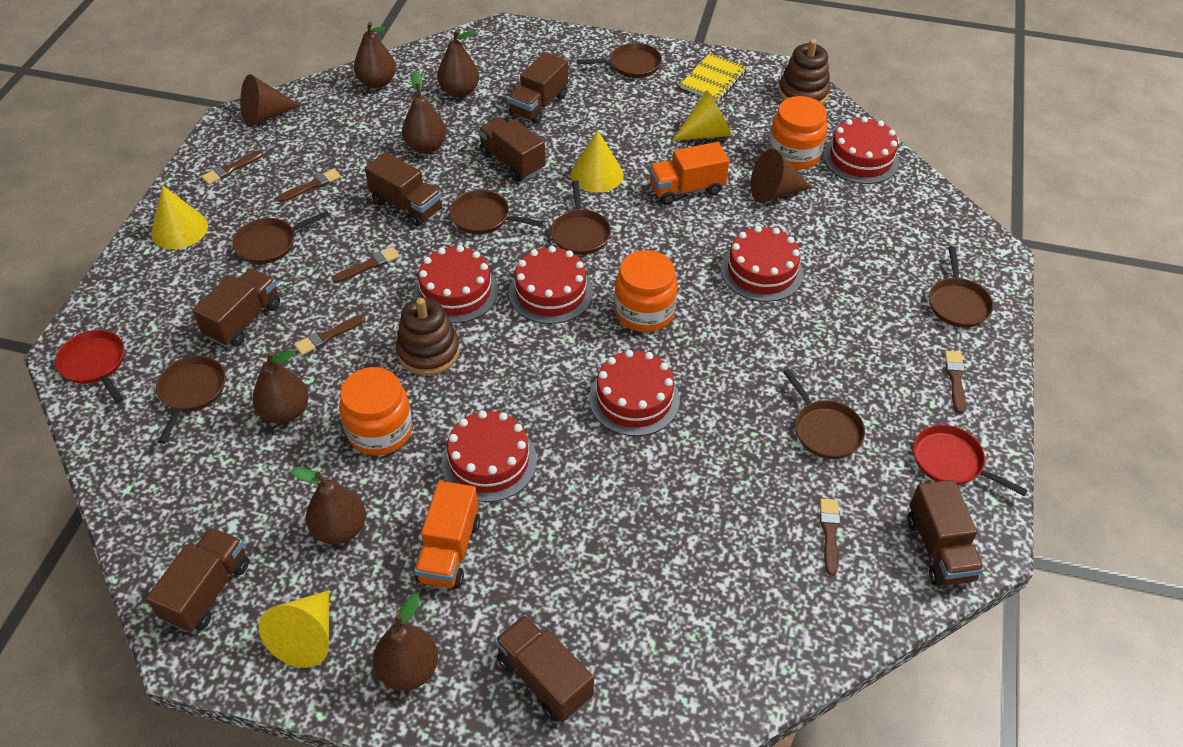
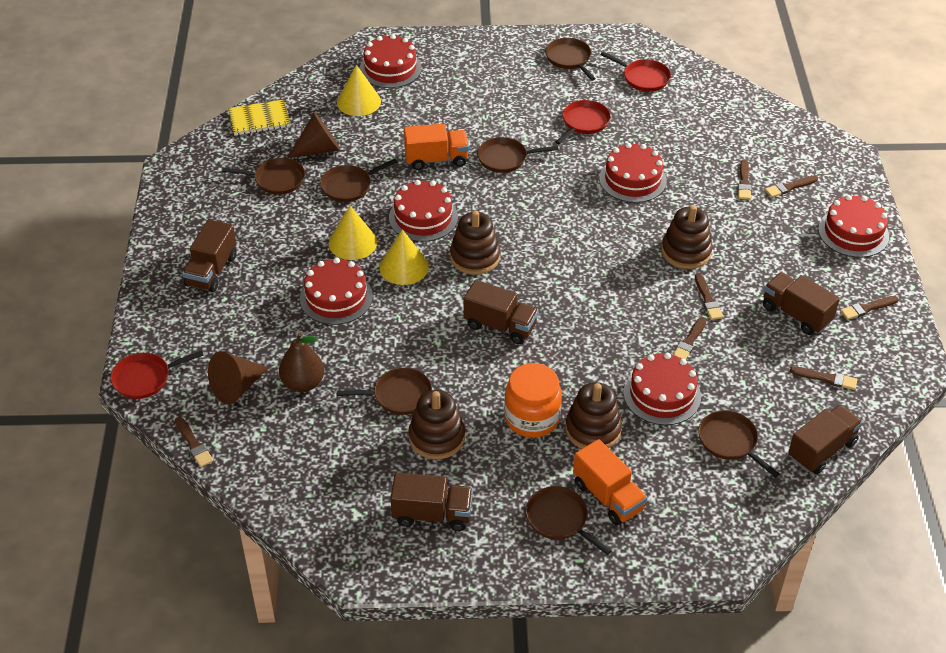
brown brush: [201,150,264,185] [277,169,341,202] [294,315,366,355] [332,247,400,283] [820,499,840,576] [945,351,966,414] = 6 -> [175,417,213,467] [672,317,707,359] [695,273,723,320] [738,160,752,200] [765,175,818,198] [790,366,857,390] [840,296,899,320] = 7
brown pear: [252,350,309,423] [291,467,366,544] [354,22,396,89] [373,593,438,691] [402,71,447,154] [437,30,479,98] = 6 -> [279,332,324,392] = 1
brown stacking toy: [396,298,460,375] [778,39,830,104] = 2 -> [409,390,465,459] [450,210,500,275] [565,382,622,449] [661,205,713,269] = 4
brown truck: [146,527,249,633] [193,268,280,347] [365,152,442,227] [478,117,545,181] [495,615,594,722] [508,52,568,124] [908,480,984,586] = 7 -> [182,219,237,292] [391,473,473,531] [463,280,539,344] [763,272,840,335] [788,405,863,474] = 5
orange jar: [339,367,413,456] [614,250,678,332] [768,96,827,170] = 3 -> [504,363,562,438] = 1
red pan: [55,330,124,403] [913,425,1028,496] = 2 -> [111,351,204,399] [556,100,611,144] [600,52,671,92] = 3
yellow cone: [151,185,208,249] [259,590,329,668] [571,130,624,192] [672,90,732,141] = 4 -> [329,206,377,260] [337,65,381,116] [379,229,429,285] = 3

